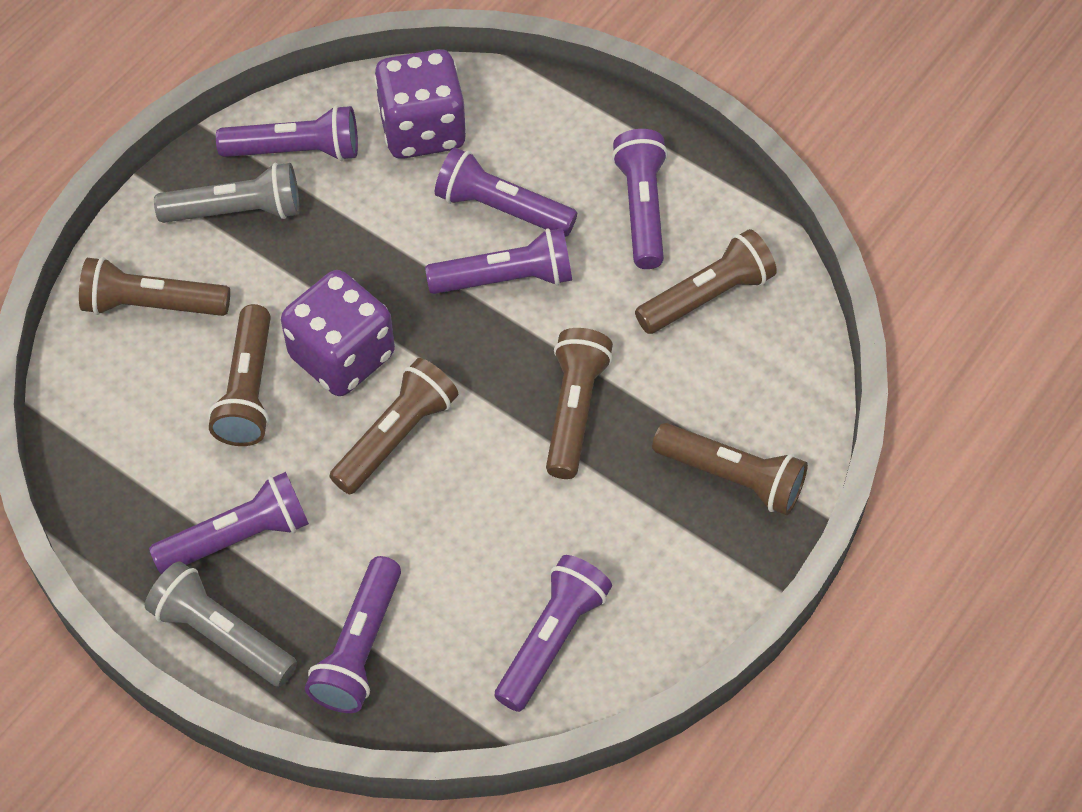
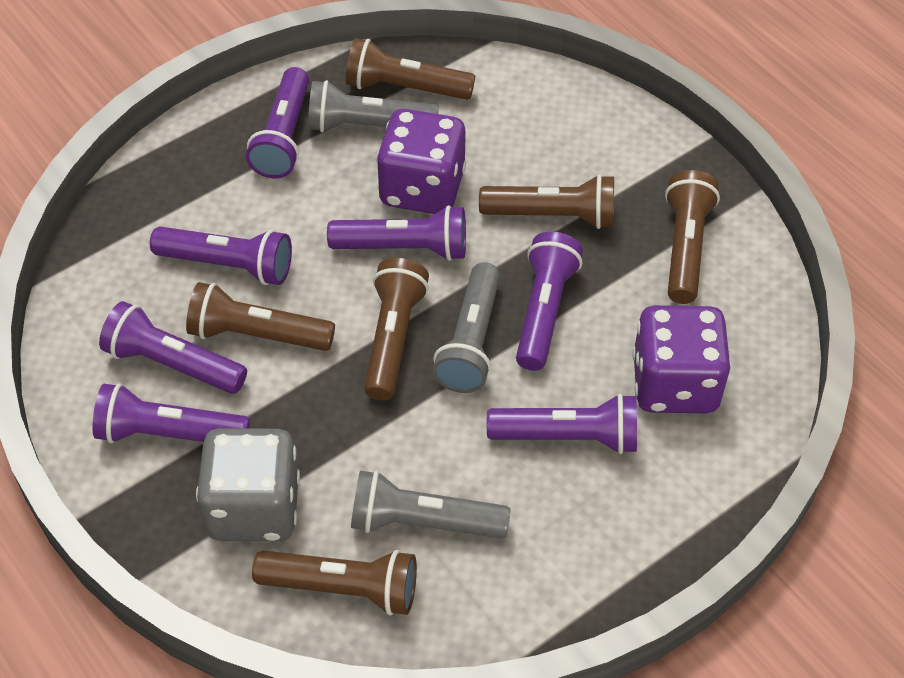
grey dice: none = 0 -> [196,428,300,541] = 1
grey flashlight: [145,561,297,687] [154,163,300,223] = 2 -> [308,80,439,132] [351,471,511,538] [432,262,500,393] = 3

